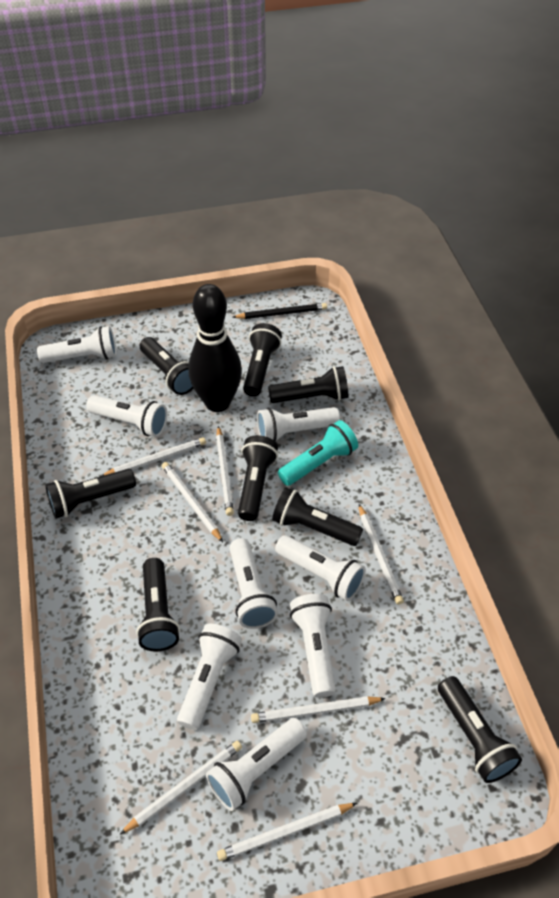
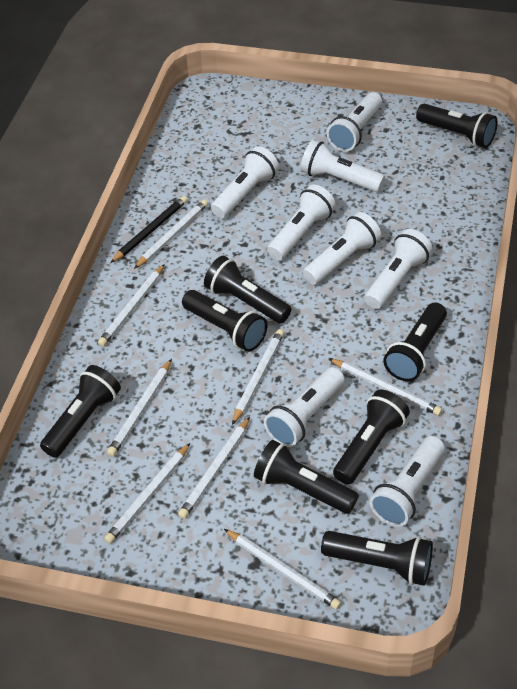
black bowling pin: [189,284,242,412] = 1 -> none = 0
turquoise flashlight: [278,420,358,486] = 1 -> none = 0
white pencil: [100,437,206,477] [119,741,242,835] [162,462,223,542] [216,426,234,516] [217,803,357,861] [251,696,386,723] [359,504,404,605] = 7 -> [98,264,165,347] [104,443,190,544] [107,359,172,456] [134,200,208,269] [178,417,250,519] [224,529,341,610] [232,329,284,425] [328,358,442,416] = 8

